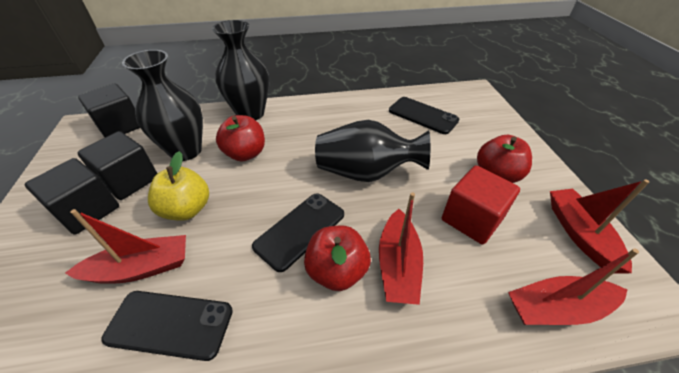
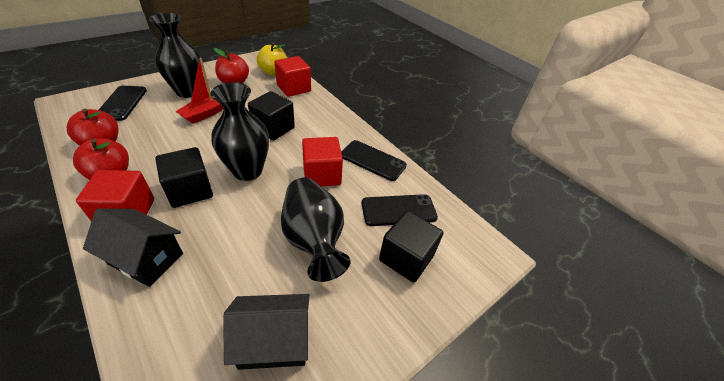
black house: none = 0 -> [83,209,183,287] [223,294,310,370] = 2
red boat: [65,209,186,284] [379,192,423,305] [508,249,639,325] [550,179,649,273] = 4 -> [175,58,223,124] = 1
red cube: [442,166,520,245] = 1 -> [76,170,154,221] [274,56,311,97] [302,137,343,186] = 3

